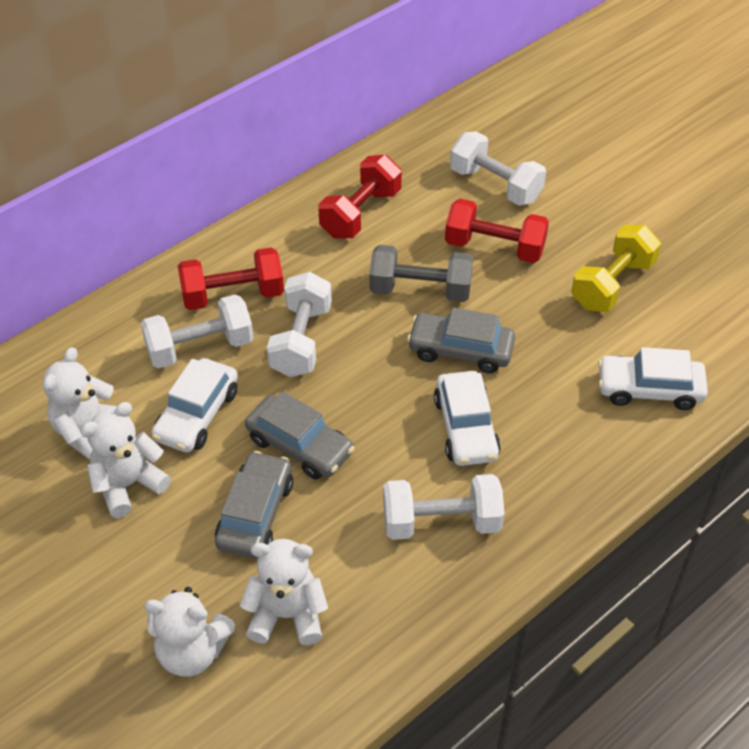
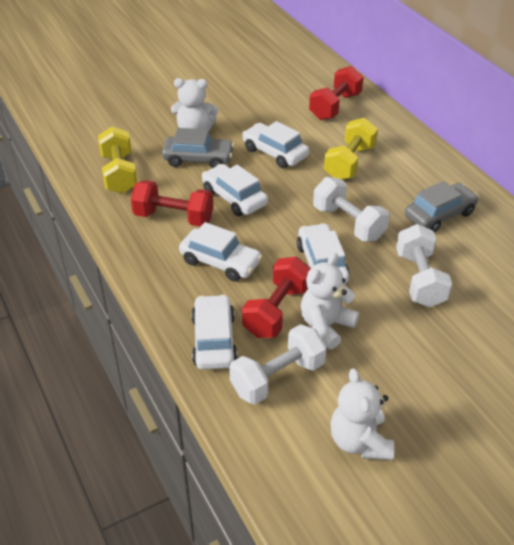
grey car: [215,451,293,558] [245,391,354,479] [407,307,515,373] = 3 -> [162,128,234,168] [405,181,479,233] = 2
grey dumbbell: [369,245,473,302] = 1 -> none = 0
white car: [151,358,238,452] [434,371,501,466] [598,347,708,410] = 3 -> [179,222,262,282] [191,294,237,370] [202,164,268,216] [242,121,309,168] [297,223,350,284] = 5
white dumbbell: [141,294,254,368] [267,272,332,377] [383,474,505,540] [450,131,546,206] = 4 -> [229,324,327,404] [313,177,389,241] [396,224,452,307] = 3
white teddy bear: [43,347,117,460] [81,402,171,518] [144,587,235,677] [240,539,328,645] = 4 -> [171,78,218,132] [301,253,359,349] [330,368,394,460] = 3
yellow dumbbell: [571,225,661,312] = 1 -> [98,126,137,194] [324,118,378,180] = 2

